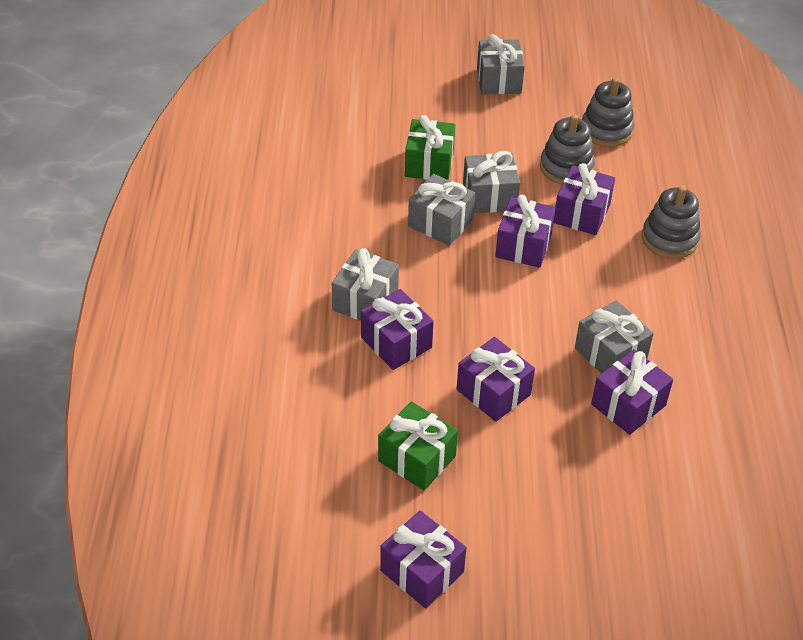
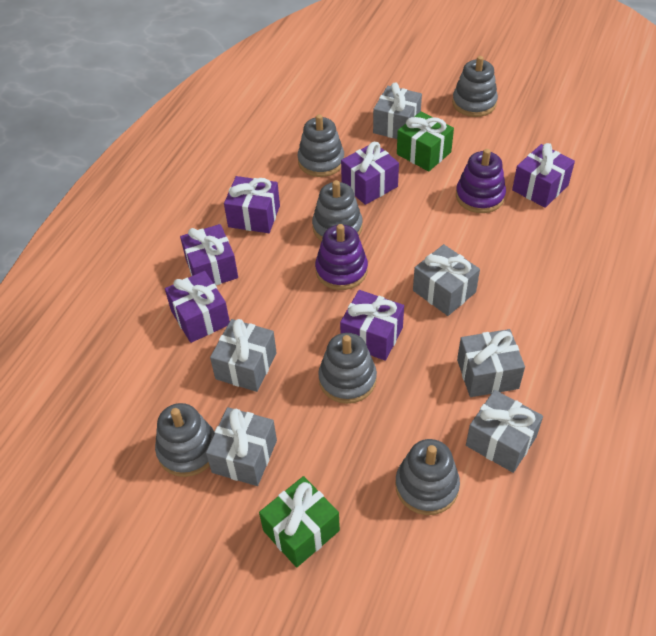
grey gift: [332,248,399,321] [408,174,475,246] [463,151,520,213] [477,34,525,94] [575,300,654,374] = 5 -> [206,407,277,486] [210,319,277,392] [373,82,422,139] [413,244,480,316] [457,329,525,397] [466,390,543,473] = 6
grey stacking toy: [540,114,595,185] [582,77,635,147] [642,186,701,259] = 3 -> [155,403,215,477] [298,114,344,177] [312,180,363,241] [318,333,377,404] [395,439,460,515] [452,56,498,117] = 6
purple stacking toy: none = 0 -> [315,224,368,290] [456,149,506,213] = 2

